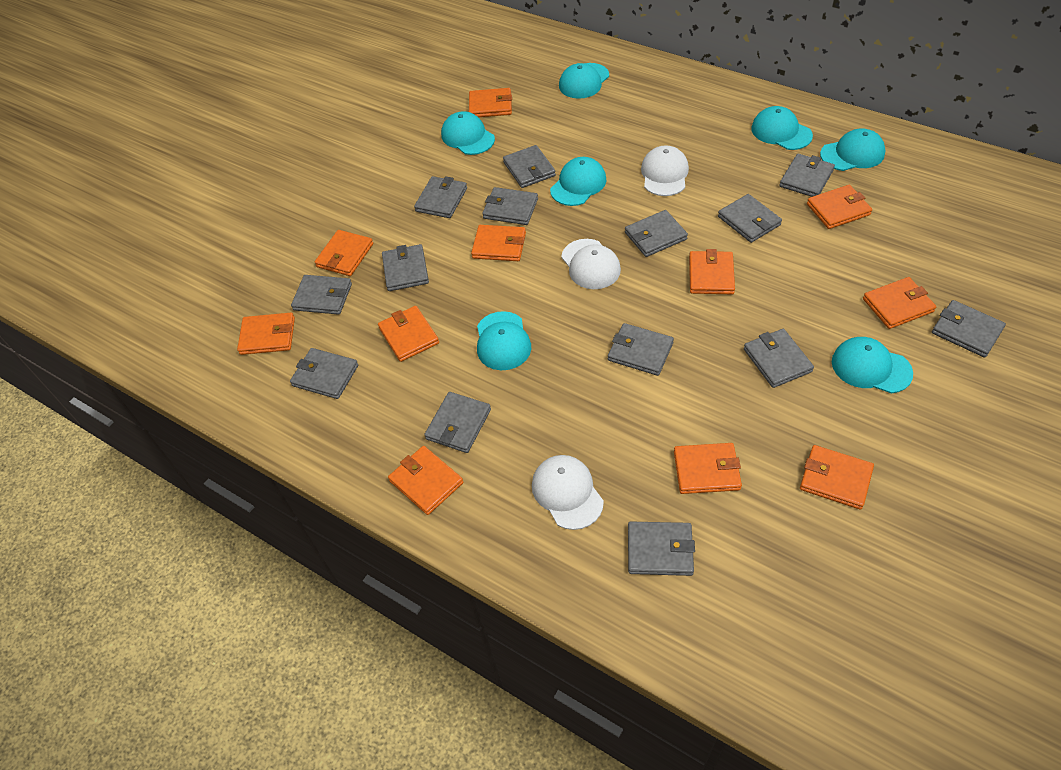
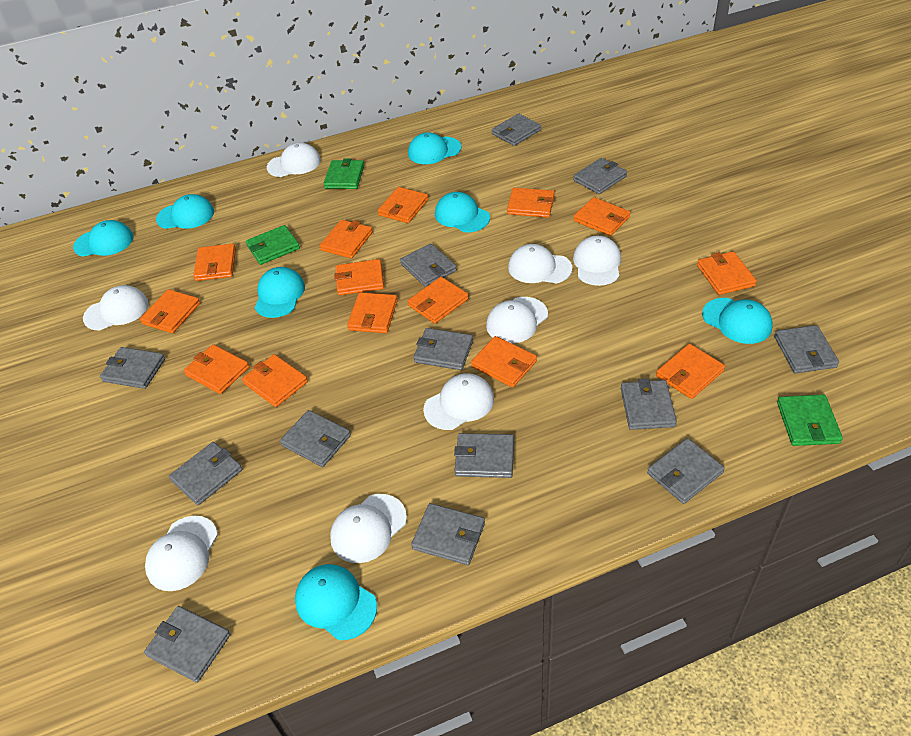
green wallet: none = 0 -> [246,225,300,265] [323,158,364,189] [777,395,843,446] = 3
grey wallet: [290,348,358,399] [291,275,352,315] [382,244,429,291] [414,176,467,218] [424,392,491,453] [482,187,538,225] [503,145,556,188] [608,323,674,376] [625,210,688,257] [628,521,695,576] [718,194,782,243] [744,329,814,388] [779,154,835,197] [932,300,1006,358] = 14 -> [100,347,165,389] [144,606,231,683] [169,442,243,505] [280,410,351,467] [400,243,457,287] [411,503,485,565] [413,328,473,370] [454,433,514,478] [492,114,541,146] [573,158,627,194] [621,379,677,430] [647,438,725,504] [774,325,839,373] = 13
orange wallet: [237,313,295,355] [315,230,373,276] [378,306,439,362] [388,446,463,515] [469,88,512,117] [471,225,526,261] [674,443,742,494] [689,249,735,294] [800,445,874,510] [807,185,872,229] [863,277,936,329] = 11 -> [140,289,200,333] [184,344,249,394] [193,244,236,281] [242,354,308,407] [320,220,373,258] [334,259,384,295] [347,292,398,333] [378,187,429,223] [407,277,469,324] [471,336,537,388] [507,188,555,218] [573,197,630,236] [656,344,725,399] [697,251,757,295] = 14
white cap: [532,455,604,530] [561,239,621,289] [641,145,689,196] = 3 -> [83,285,148,331] [145,516,218,591] [267,142,321,177] [330,494,407,563] [423,373,494,430] [486,297,548,344] [508,244,572,284] [573,236,621,286] = 8

